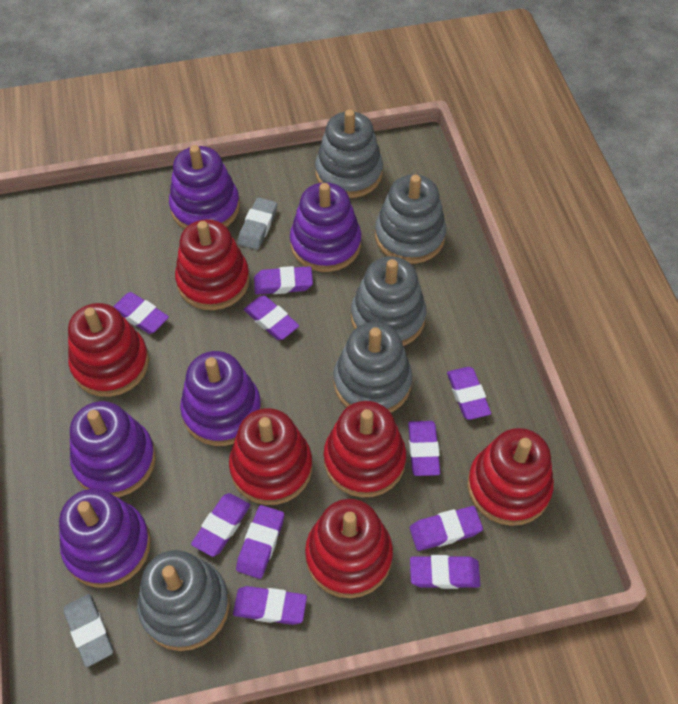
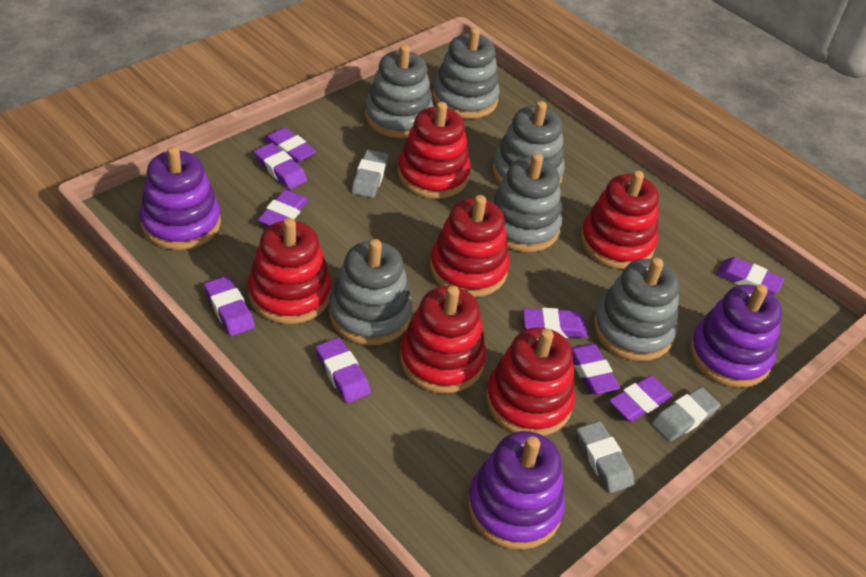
grey eraser: [64,594,113,667] [238,197,277,250] = 2 -> [352,149,388,198] [577,421,634,493] [651,387,720,442] = 3
grey stacking toy: [137,550,230,651] [315,110,383,198] [334,322,412,413] [351,256,426,346] [375,175,446,264] = 5 -> [328,239,413,345] [365,45,434,138] [432,27,500,119] [491,153,562,252] [492,101,565,185] [593,258,679,361] = 6
purple eraser: [113,292,169,334] [191,493,250,557] [233,586,307,625] [236,505,284,579] [244,295,299,340] [254,266,313,294] [408,421,440,476] [410,506,483,551] [410,555,480,589] [447,367,491,420] = 10 -> [204,276,255,336] [254,143,307,189] [258,189,309,226] [263,127,316,163] [316,338,371,403] [523,308,588,338] [572,344,620,394] [609,375,673,421] [717,257,784,295] = 9
purple stacking toy: [59,489,151,588] [70,401,156,497] [169,145,240,229] [180,351,262,446] [290,182,361,272] = 5 -> [139,146,221,250] [467,431,565,550] [690,284,782,388] = 3

